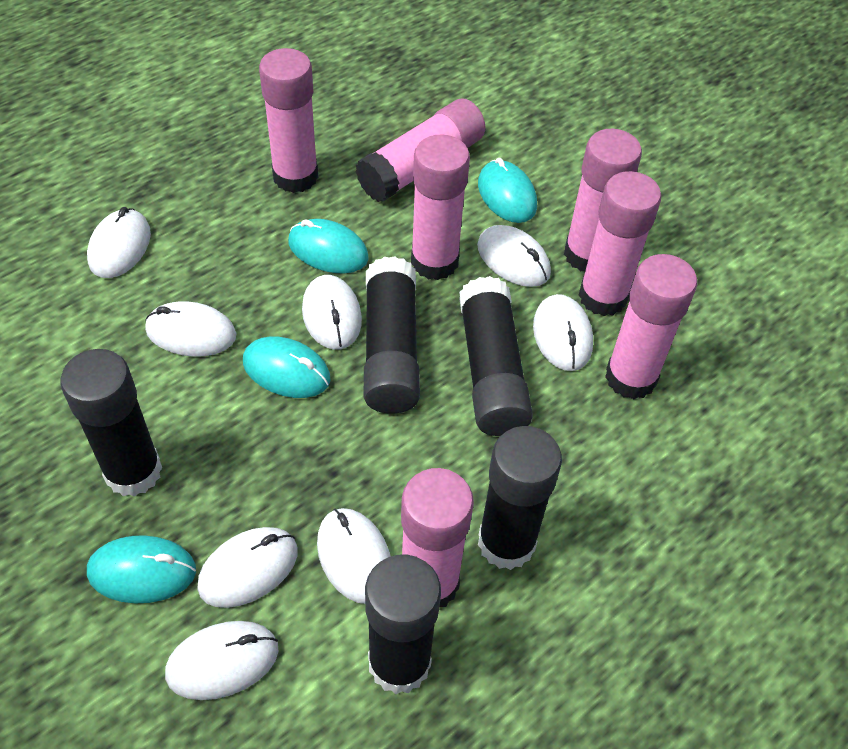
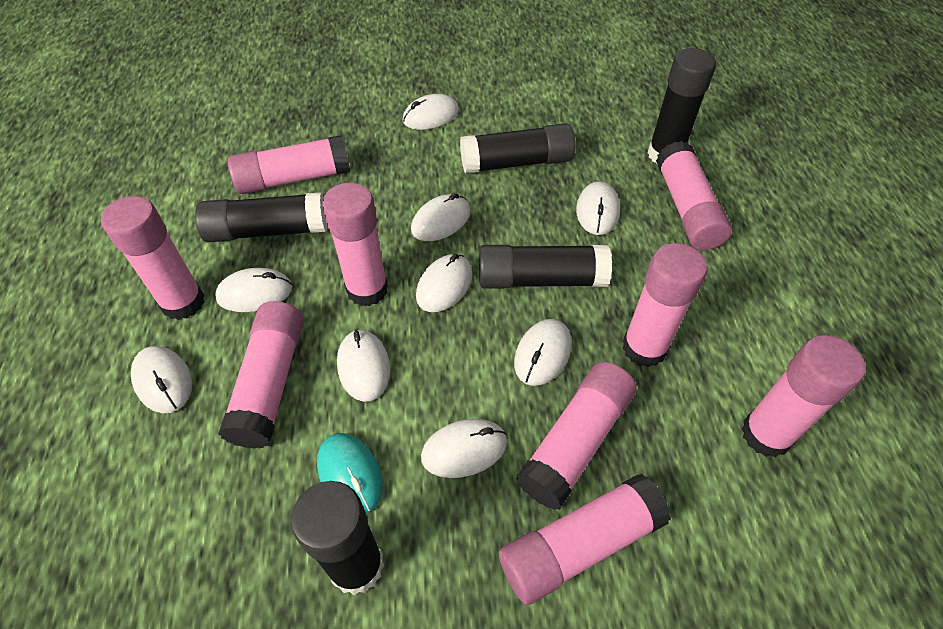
pink glue stick: [259,48,318,193] [355,99,486,202] [401,468,474,607] [411,135,470,280] [564,129,642,271] [579,171,661,316] [605,254,697,399] = 7 -> [101,196,204,320] [218,301,304,449] [228,135,350,194] [322,183,388,306] [499,474,671,605] [516,362,636,510] [622,243,707,367] [656,141,732,250] [741,335,866,458] = 9
turquoise mouse: [87,535,196,603] [243,336,331,398] [288,219,369,273] [478,158,537,223] = 4 -> [317,433,383,513] = 1
white mouse: [87,207,151,278] [145,301,236,357] [165,621,278,700] [197,527,298,608] [302,275,362,349] [317,508,391,604] [477,225,551,287] [533,294,593,371] = 8 -> [131,346,192,413] [215,268,292,312] [337,329,390,402] [403,94,459,130] [411,193,470,241] [416,254,473,312] [421,419,507,478] [514,319,571,386] [576,181,620,235] = 9

